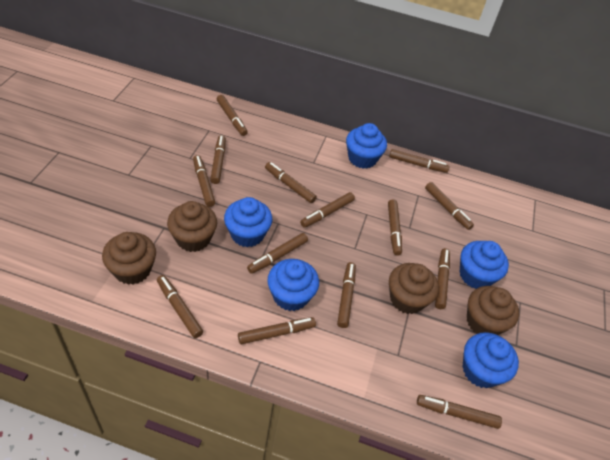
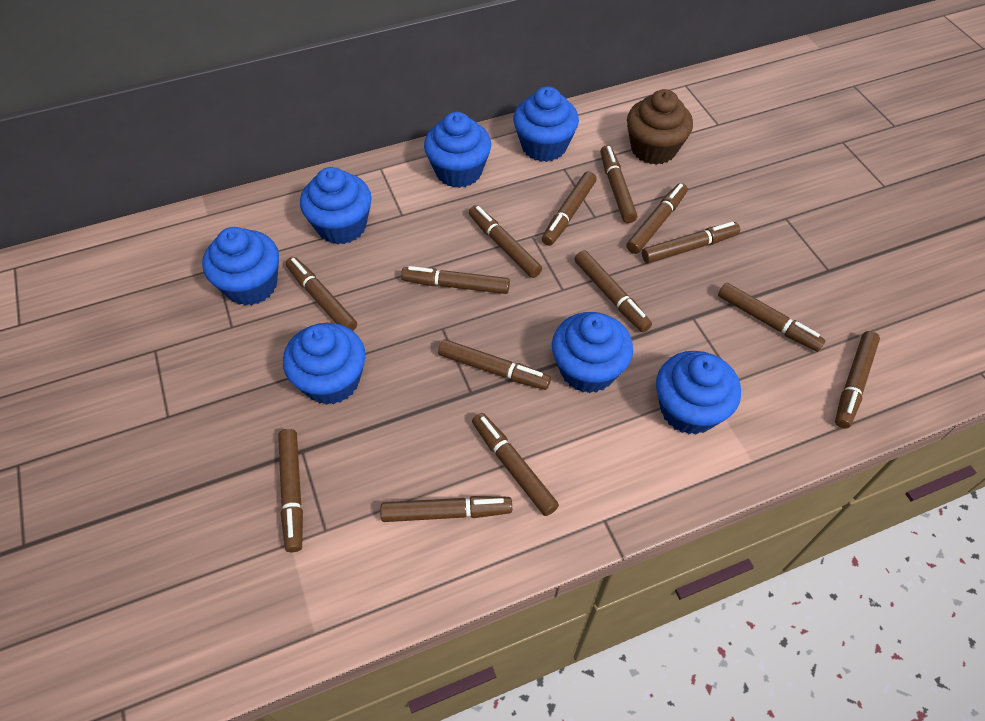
blue cupcake: [224,197,272,247] [267,259,319,311] [346,123,387,169] [460,241,509,289] [463,332,519,388] = 5 -> [202,227,279,306] [283,323,365,405] [300,167,372,245] [424,112,491,188] [513,87,579,162] [552,312,633,393] [656,351,741,435] = 7
brown cupcake: [102,232,156,285] [167,201,217,252] [389,263,439,314] [467,286,519,335] = 4 -> [627,89,693,165] = 1

